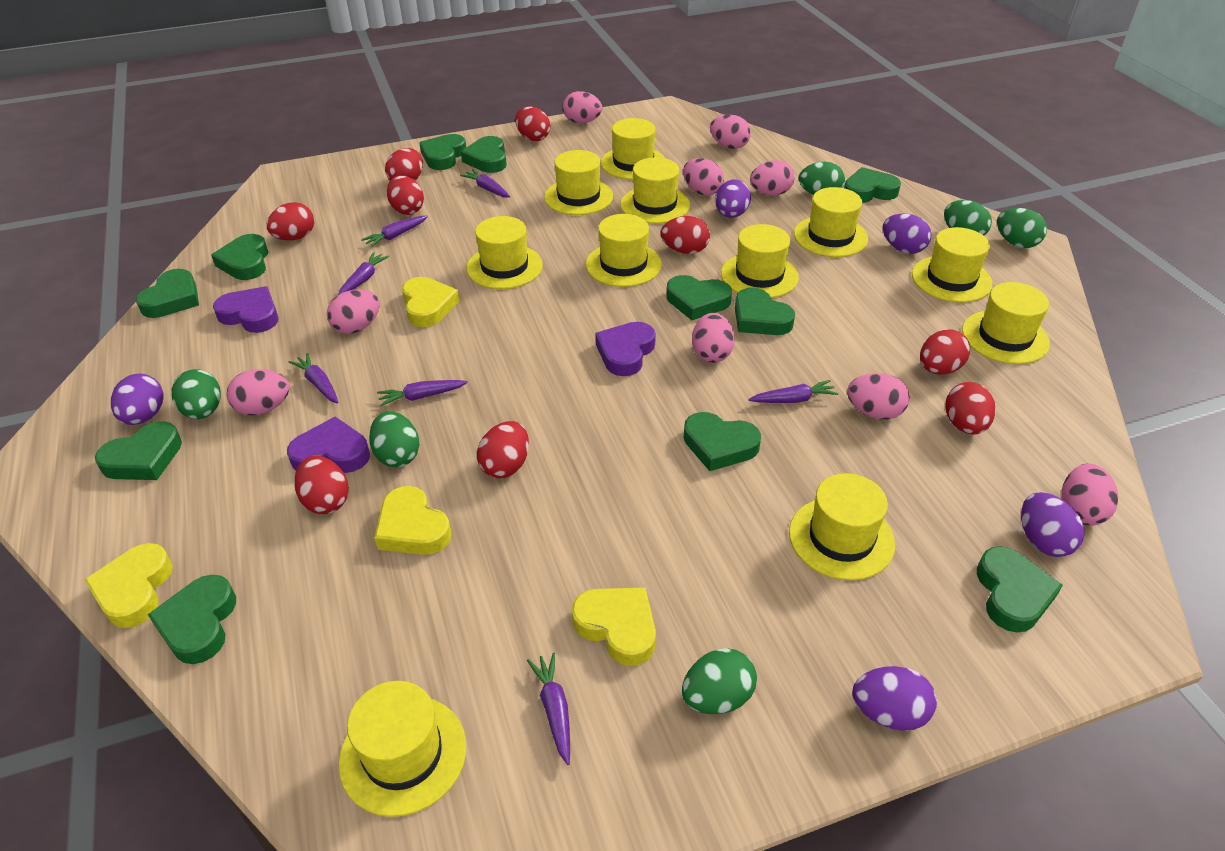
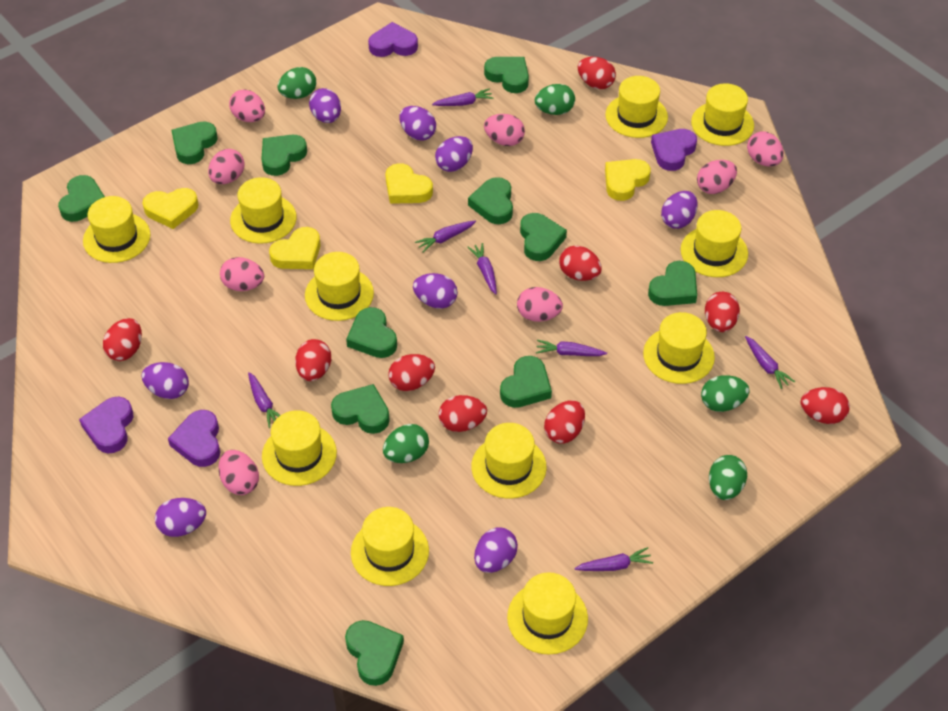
green egg: [172,369,221,419] [369,411,419,467] [682,648,757,714] [799,162,845,195] [944,200,992,236] [997,208,1047,248] = 6 -> [277,67,316,99] [383,424,429,463] [535,84,575,115] [701,375,750,412] [709,455,747,500] = 5
pink egg: [227,369,290,415] [327,289,380,334] [563,91,602,123] [683,158,724,196] [692,313,735,363] [710,115,751,149] [750,160,794,196] [847,373,910,419] [1061,463,1118,526] = 9 -> [208,149,245,184] [218,450,259,495] [220,257,264,291] [229,89,265,122] [484,114,525,146] [517,287,563,322] [697,160,737,194] [747,131,784,166] = 8
purple egg: [111,374,164,425] [715,180,751,218] [852,666,937,731] [883,214,932,254] [1021,492,1085,557] = 5 -> [141,362,189,399] [155,498,206,537] [309,88,341,123] [399,106,436,141] [413,273,458,309] [435,136,473,172] [474,527,518,573] [661,191,698,229] = 8
purple heart: [213,286,279,333] [287,417,370,473] [595,322,656,376] = 3 -> [79,396,133,453] [168,410,220,467] [368,22,418,57] [651,129,697,171] = 4

